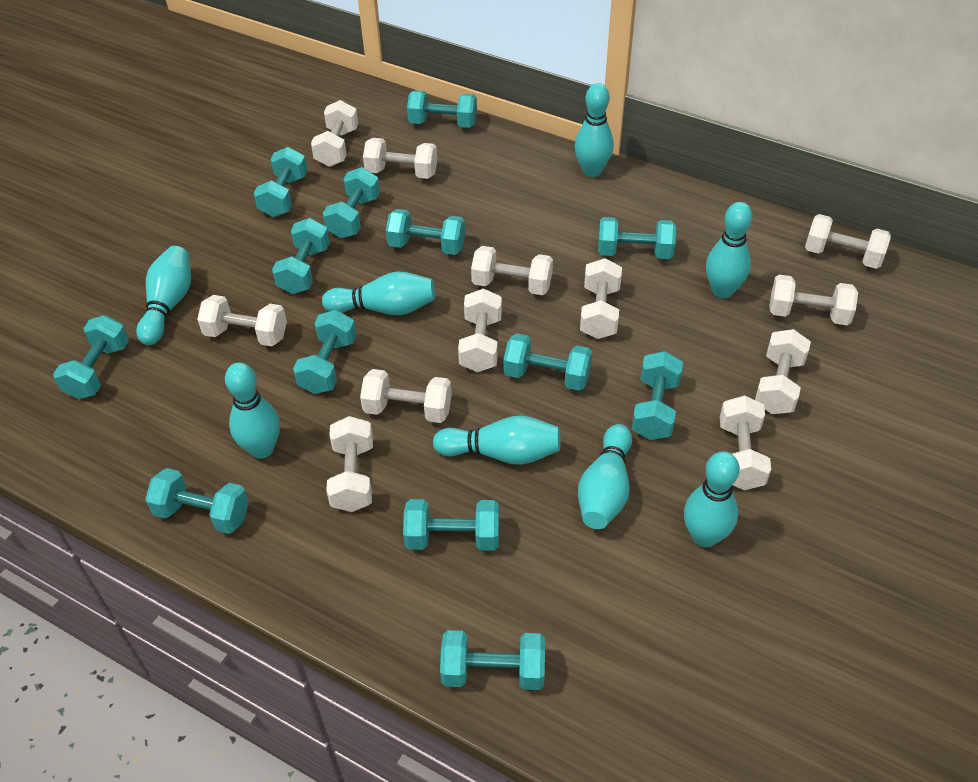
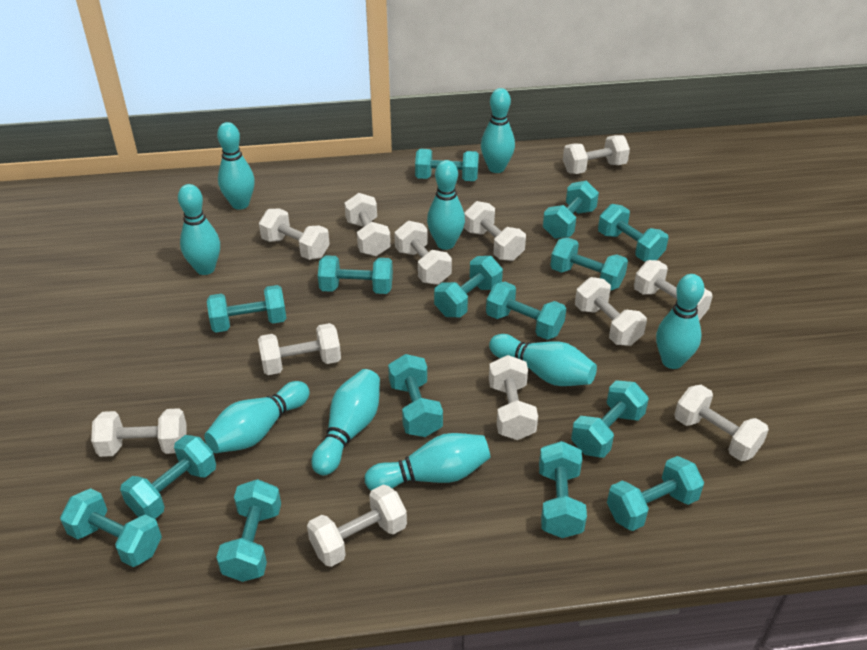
turquoise bowling pin: [136,246,191,345] [225,362,280,459] [322,271,435,315] [433,415,561,465] [574,83,614,177] [578,424,632,529] [684,451,740,547] [706,202,753,298] = 8 -> [178,184,220,275] [204,381,310,453] [217,122,255,210] [311,369,380,475] [365,433,491,490] [427,160,465,250] [481,88,515,173] [489,334,597,386] [656,274,705,369] = 9
turquoise dumbbell: [53,315,129,399] [145,468,249,534] [254,147,307,217] [272,218,330,294] [293,310,356,394] [323,167,380,238] [386,209,465,255] [403,499,499,551] [407,90,477,128] [440,630,545,690] [503,333,592,391] [598,217,676,259] [632,351,683,440] = 13 -> [60,488,162,567] [120,435,216,519] [207,285,287,333] [216,479,281,582] [318,255,393,294] [388,354,443,437] [415,149,479,181] [434,256,503,318] [486,282,566,340] [539,441,587,538] [543,181,599,239] [550,237,628,290] [571,380,649,458] [598,204,668,262] [607,456,704,531] = 15

